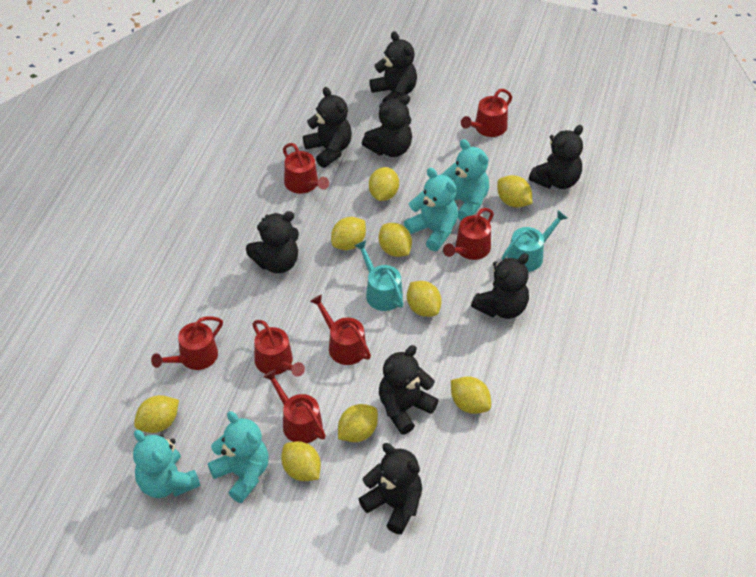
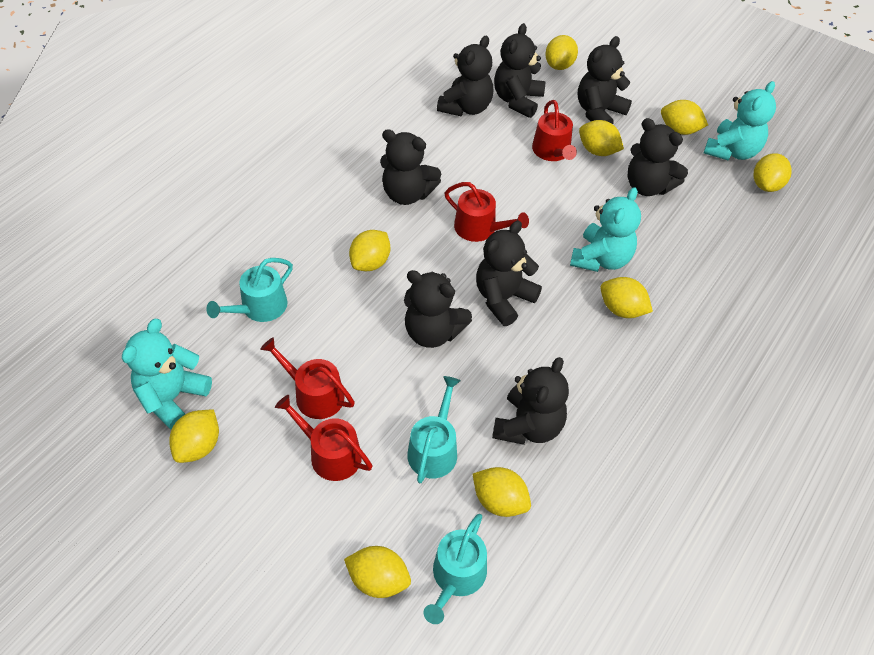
red watering can: [151,316,223,370] [253,320,305,377] [263,369,326,443] [283,143,329,194] [310,294,371,365] [443,208,494,260] [461,89,512,137] = 7 -> [260,337,355,419] [275,395,373,481] [444,182,529,242] [532,100,577,161] = 4
turquoise teddy bear: [133,430,200,498] [208,411,269,503] [404,168,458,251] [441,139,489,221] = 4 -> [122,319,212,430] [570,187,641,272] [704,81,776,161] = 3
turquoise watering can: [354,240,404,311] [502,210,567,272] = 2 -> [206,258,293,322] [407,376,461,483] [423,514,487,624] = 3

